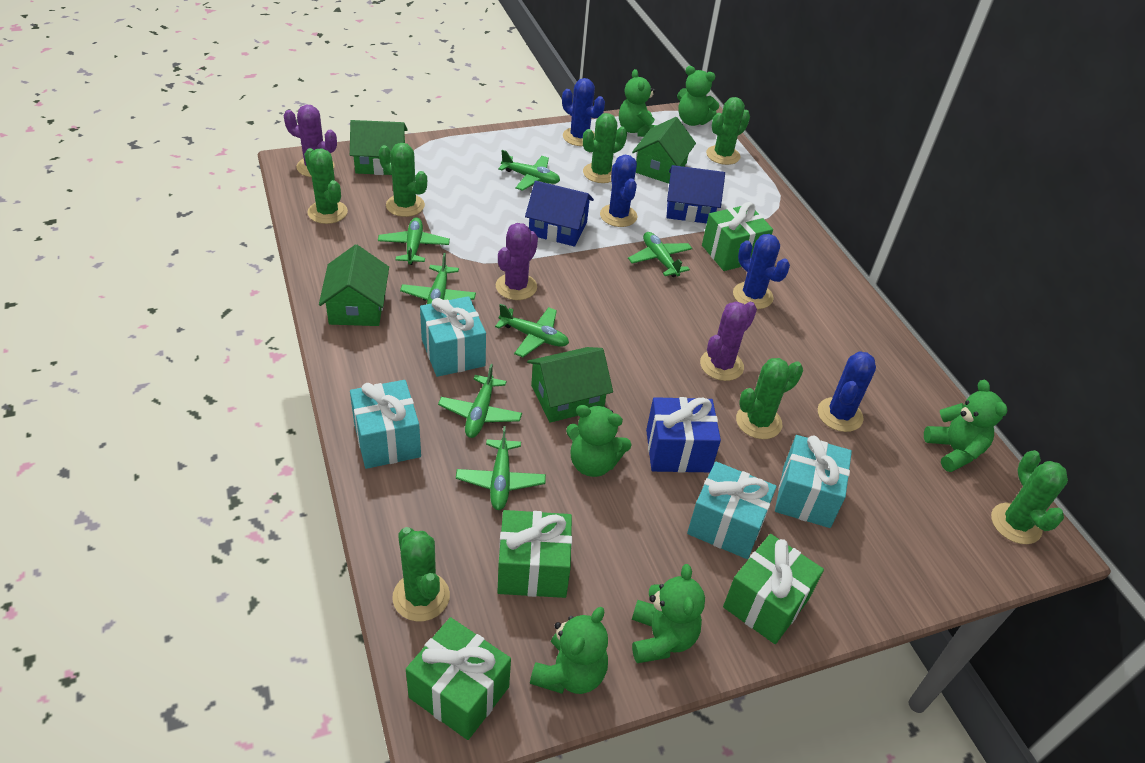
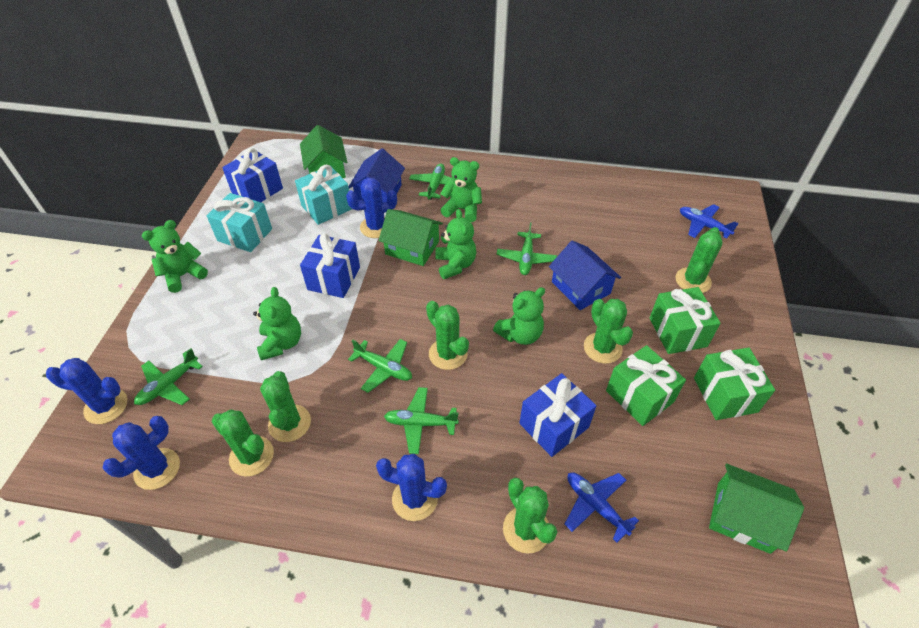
blue gift: [646,397,721,473] = 1 -> [222,148,283,202] [300,233,360,298] [519,373,596,457] = 3
blue plane: none = 0 -> [564,473,639,543] [680,204,739,239] = 2
green cactus: [304,148,348,224] [379,143,427,217] [392,527,450,622] [583,113,627,183] [706,97,750,165] [736,358,803,439] [991,450,1068,544] = 7 -> [212,409,274,476] [260,371,311,442] [426,301,469,370] [503,478,557,554] [584,299,633,364] [675,227,723,293] = 6
green gift: [406,617,511,740] [497,510,572,598] [702,202,773,271] [723,534,824,644] = 4 -> [606,345,686,426] [649,287,721,354] [694,347,775,420] = 3
green house: [319,244,389,326] [350,120,408,175] [527,347,613,423] [632,117,696,184] = 4 -> [300,125,347,178] [379,209,443,266] [709,463,804,554] = 3
green plane: [378,217,450,265] [400,253,476,304] [438,364,522,438] [456,426,546,510] [495,304,569,357] [498,150,560,191] [628,232,693,277] = 7 -> [134,348,203,405] [348,339,412,393] [384,387,459,454] [409,163,454,200] [497,222,557,275] = 5
green teddy bear: [530,607,608,694] [566,405,632,477] [619,69,657,137] [632,564,705,663] [677,66,719,126] [924,380,1007,472] = 6 -> [142,220,208,293] [253,287,301,360] [435,209,476,279] [440,157,482,222] [493,287,545,345] = 5
purple cactus: [283,105,337,177] [496,223,538,300] [700,301,757,381] = 3 -> none = 0
turquoise gift: [350,380,421,469] [420,296,486,377] [687,462,777,559] [775,435,852,528] = 4 -> [207,193,272,252] [295,165,352,225] = 2

